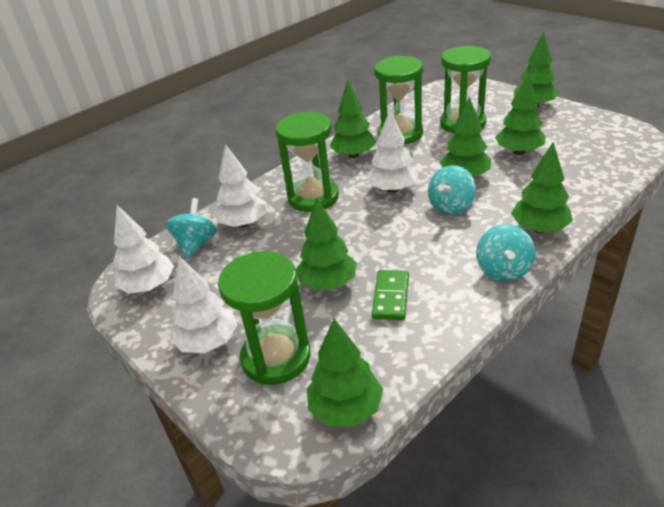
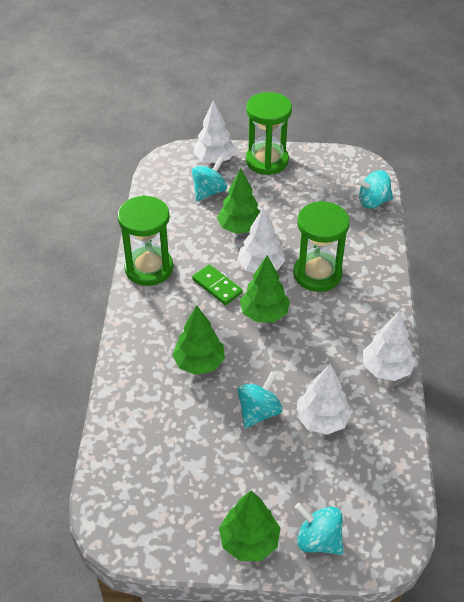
green hourglass: [218,251,311,385] [275,111,339,212] [374,56,423,145] [440,46,491,134] = 4 -> [117,195,173,286] [246,92,292,175] [293,201,350,292] = 3
green tree: [296,198,357,291] [307,319,383,426] [330,81,376,158] [440,97,491,176] [495,73,546,155] [511,142,573,233] [514,32,559,107] = 7 -> [172,305,225,375] [217,168,261,234] [219,491,280,561] [240,255,290,322] = 4
turquoise spinning top: [166,198,217,259] [428,165,476,215] [476,224,536,282] = 3 -> [192,157,227,201] [237,372,282,428] [295,503,344,555] [355,170,393,209] = 4

